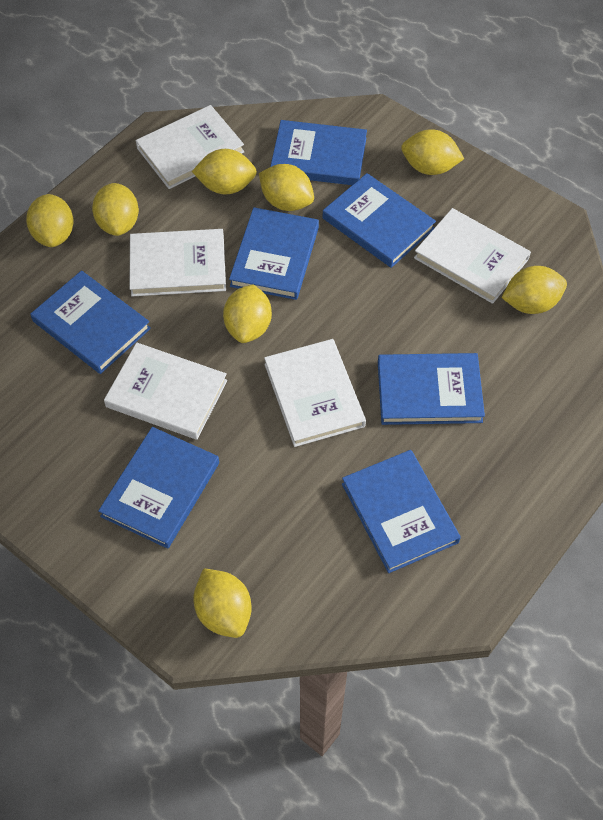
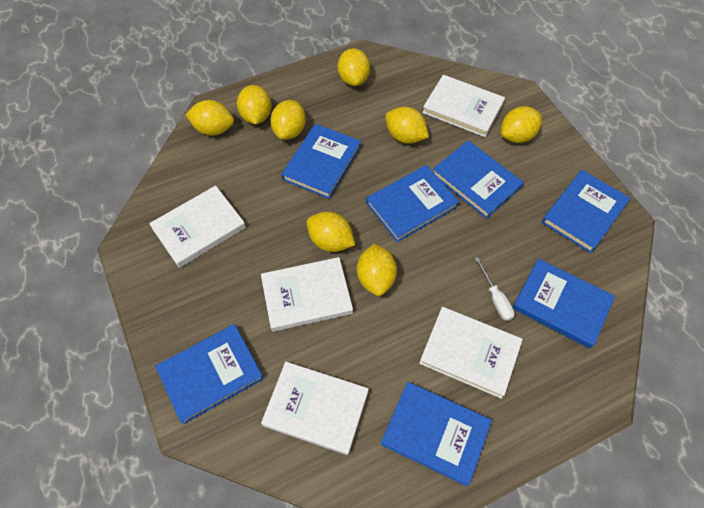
white screwdriver: none = 0 -> [474,257,514,321] = 1

